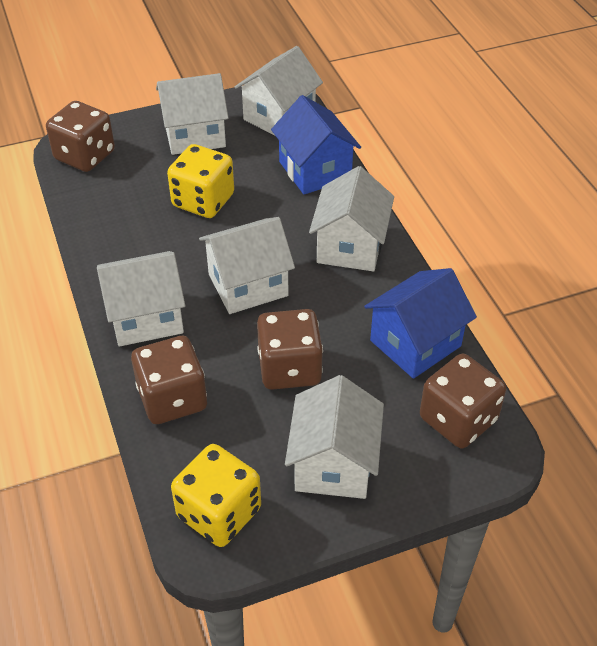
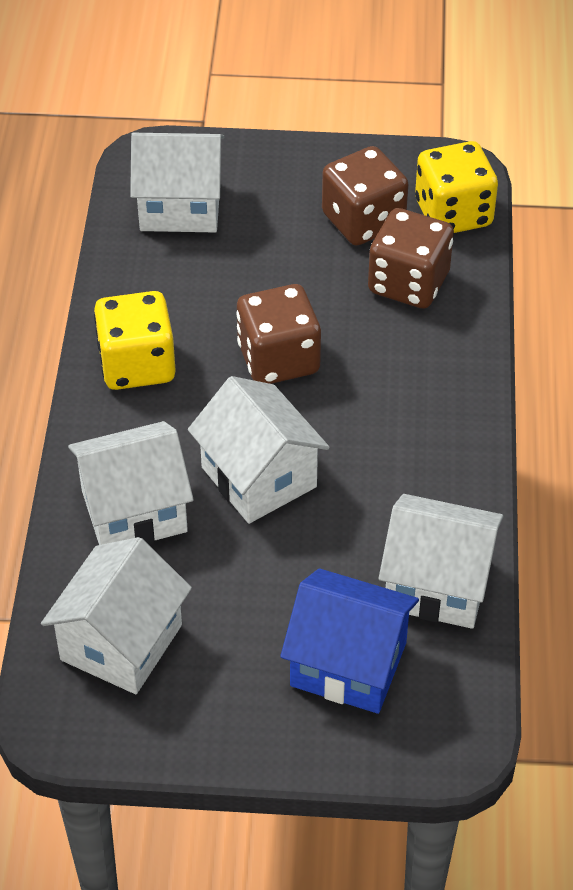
blue house: [271,95,361,194] [364,268,477,379] = 2 -> [280,568,419,714] = 1
brown dice: [46,101,115,172] [131,336,207,424] [257,309,323,390] [420,354,506,448] = 4 -> [236,284,321,384] [322,146,409,246] [368,208,454,309] = 3
white house: [97,251,185,347] [156,73,229,155] [199,217,295,314] [235,46,323,135] [285,375,384,499] [309,166,394,271] = 6 -> [41,537,192,694] [68,421,194,545] [130,133,224,232] [188,376,330,524] [378,494,504,629] = 5

